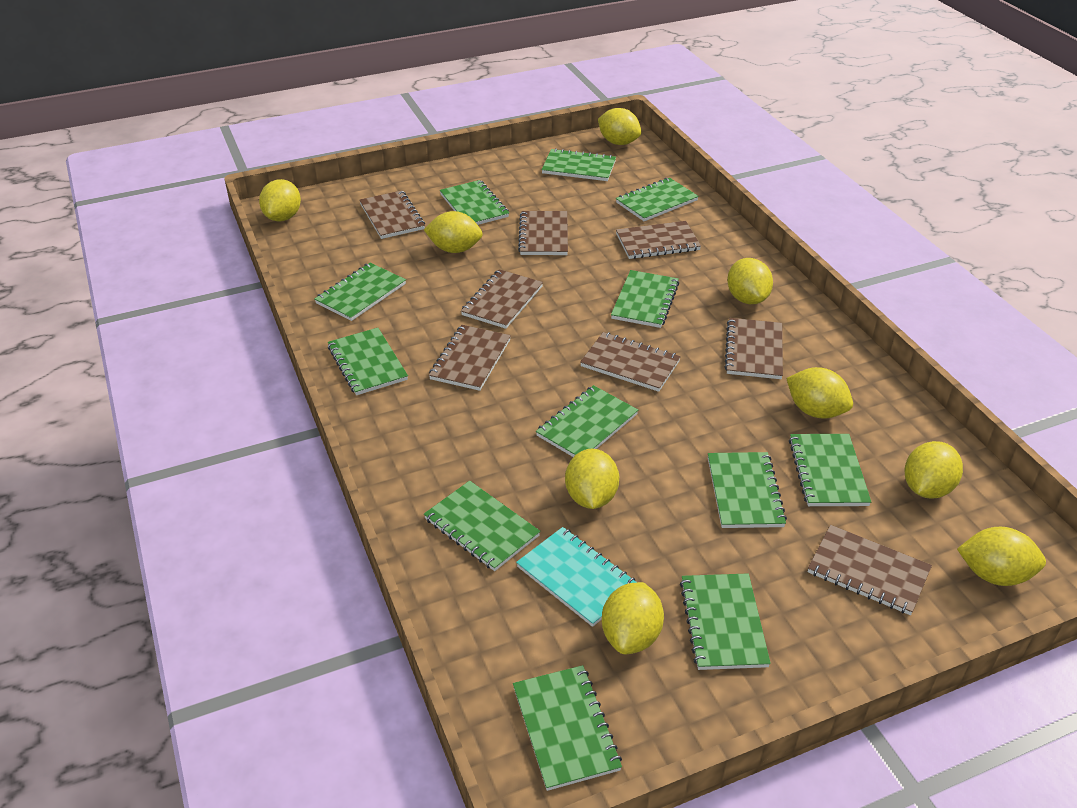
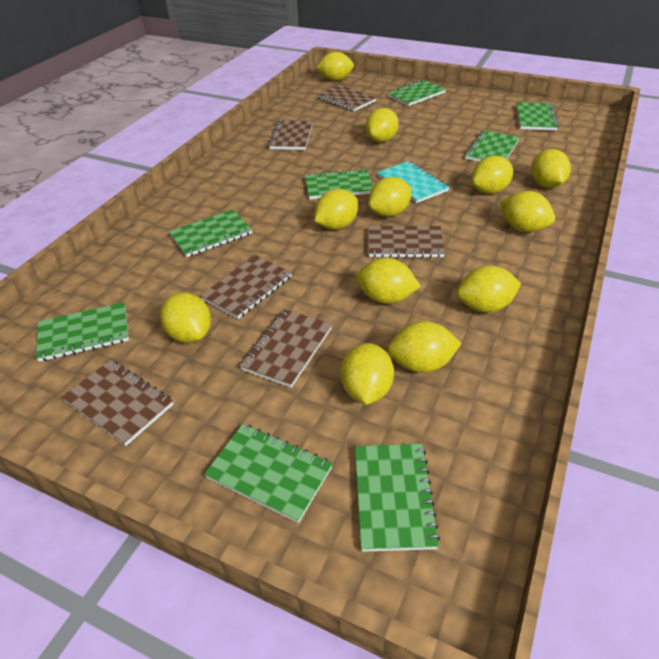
brown notebook: [359,190,425,239] [429,325,511,391] [461,269,543,329] [518,211,568,255] [580,332,681,392] [616,221,701,259] [725,318,783,379] [808,525,932,615] = 8 -> [62,360,173,446] [200,255,292,319] [240,309,332,388] [268,120,313,150] [317,85,376,111] [368,226,445,258] = 6
green notebook: [314,263,406,321] [328,328,408,395] [424,481,540,571] [440,180,509,225] [513,665,622,791] [536,385,638,457] [541,148,616,181] [611,270,679,328] [616,178,699,221] [680,573,771,670] [708,452,787,528] [789,434,871,506] = 12 -> [36,302,129,362] [169,209,252,257] [204,424,333,523] [305,169,373,199] [355,444,440,552] [387,79,446,106] [465,130,520,162] [516,102,559,131] = 8
yellow lemon: [259,179,301,221] [424,211,483,253] [565,449,619,509] [598,108,641,145] [602,582,664,654] [727,258,773,304] [786,367,853,419] [905,441,963,499] [957,527,1046,586] = 9 -> [160,292,211,343] [314,189,358,230] [316,52,354,81] [340,343,394,405] [356,258,421,304] [366,108,399,142] [368,177,411,217] [387,321,462,373] [457,265,521,313] [471,156,513,194] [500,191,555,232] [531,149,571,188] = 12

